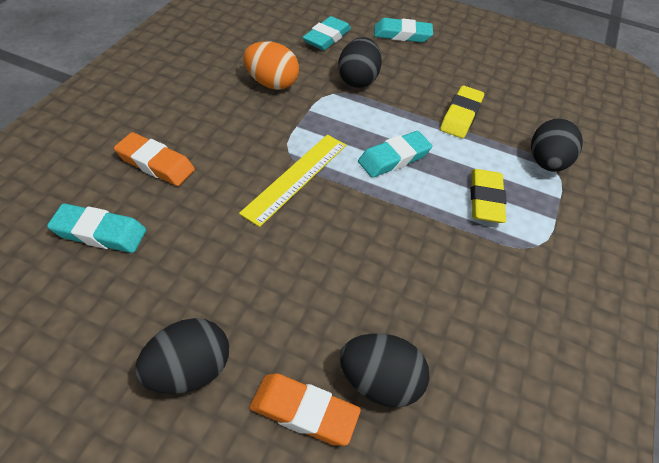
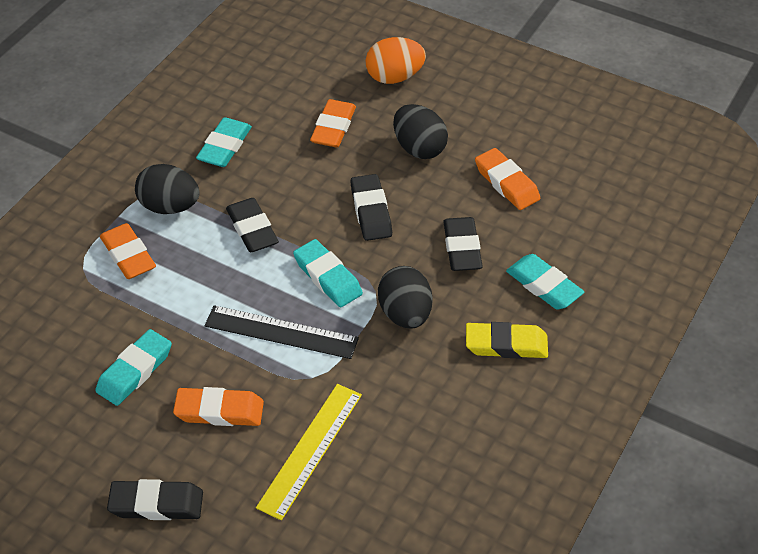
black egg: [135,318,229,394] [338,37,382,88] [340,333,430,408] [531,118,583,172] = 4 -> [135,164,200,214] [378,266,432,329] [393,104,448,159] = 3
black eraser: none = 0 -> [107,479,203,520] [226,198,279,252] [350,174,392,241] [443,217,483,271] = 4
black ruler: none = 0 -> [205,305,359,359] = 1
orange eraser: [114,132,195,186] [249,373,361,446] = 2 -> [100,223,156,279] [173,387,264,426] [310,99,356,147] [475,148,540,210] = 4
yellow eraser: [440,85,484,138] [471,169,507,223] = 2 -> [466,322,548,359] = 1

